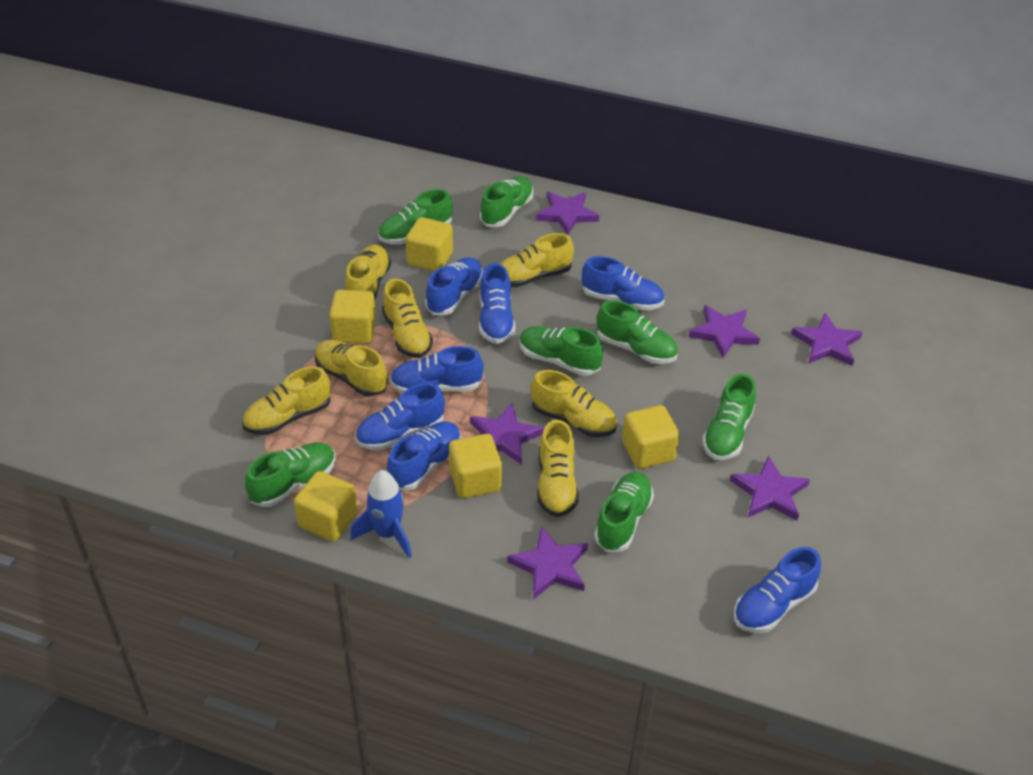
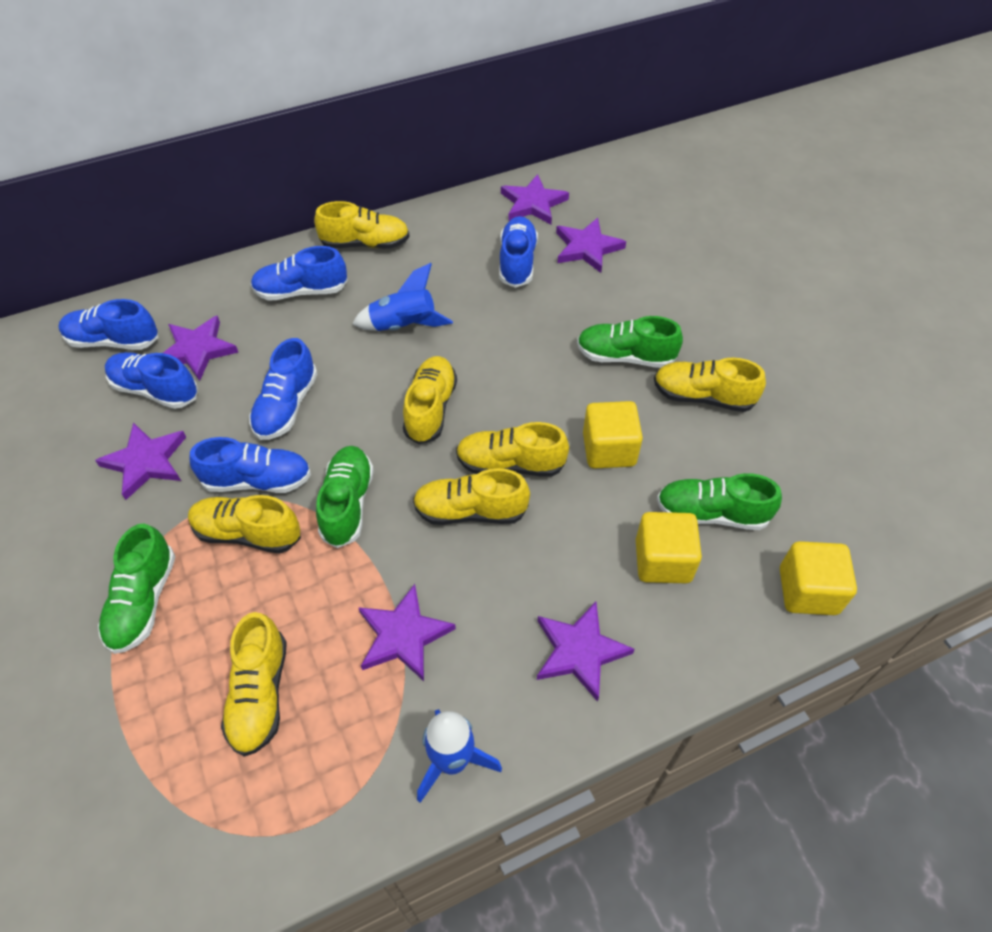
blue rocket: [350,470,412,558] = 1 -> [352,263,453,331] [417,709,502,803] = 2
blue shoe: [356,383,445,451] [387,421,461,491] [390,346,483,393] [425,257,483,315] [479,263,515,344] [582,256,665,311] [734,547,821,633] = 7 -> [58,299,159,350] [105,352,198,409] [190,437,311,493] [249,338,318,440] [251,246,348,301] [499,216,538,288] = 6
green shoe: [245,442,336,507] [378,189,453,245] [480,176,533,227] [519,326,603,376] [594,472,654,552] [597,300,678,364] [702,374,756,460] = 7 -> [98,524,175,654] [316,446,374,548] [577,316,683,368] [657,473,782,530] = 4
yellow cube: [294,471,358,542] [329,290,376,344] [406,217,453,271] [449,434,502,498] [622,405,679,469] = 5 -> [583,401,643,469] [636,512,702,583] [780,541,857,615] = 3

